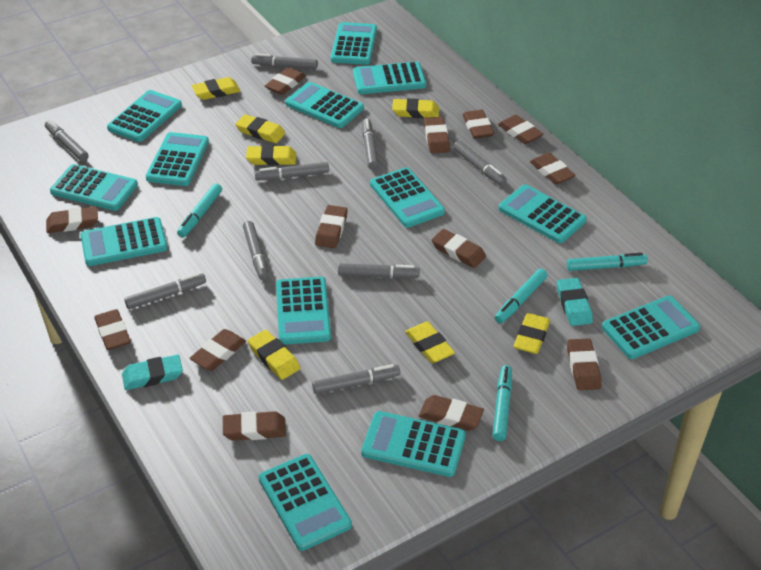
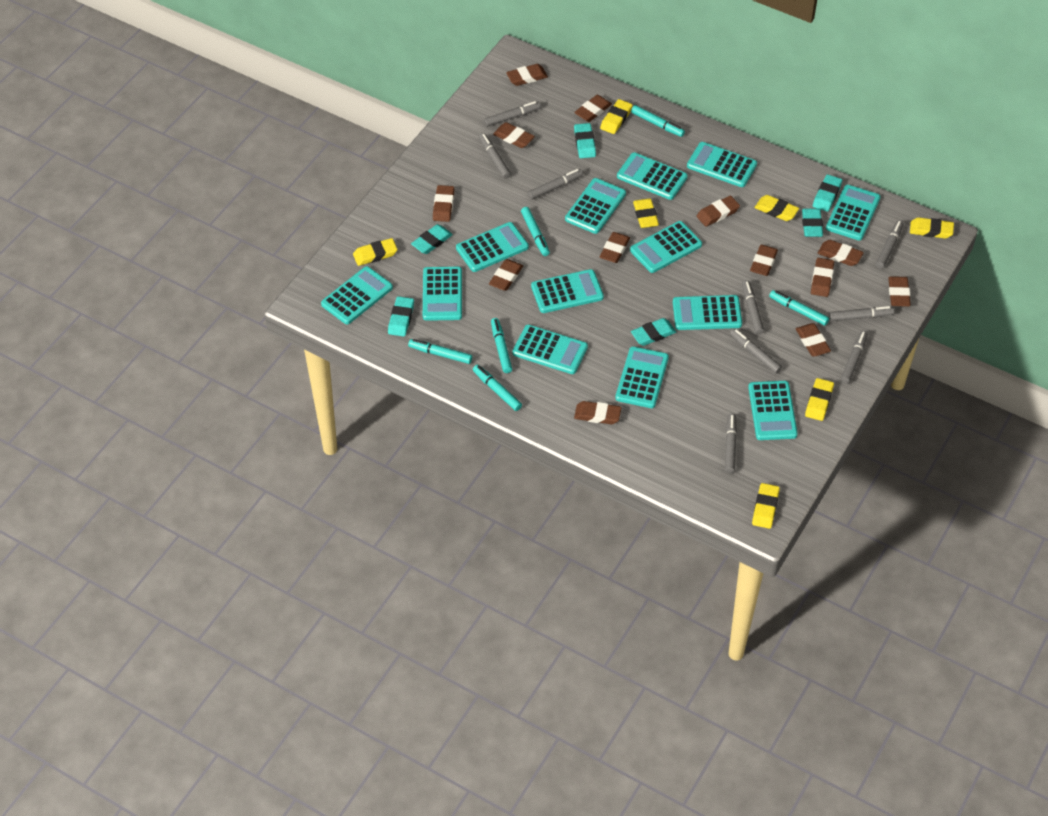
turquoise eraser: [122,354,183,390] [557,278,593,326] = 2 -> [388,296,414,337] [411,224,453,254] [574,123,596,158] [631,318,676,346] [802,208,823,237] [813,174,842,212] = 6
turquoise marker: [177,183,222,237] [493,365,512,441] [495,269,548,323] [567,253,648,271] = 4 -> [408,339,472,364] [473,365,522,411] [491,318,512,373] [521,207,550,256] [631,105,685,137] [769,290,829,326] = 6

